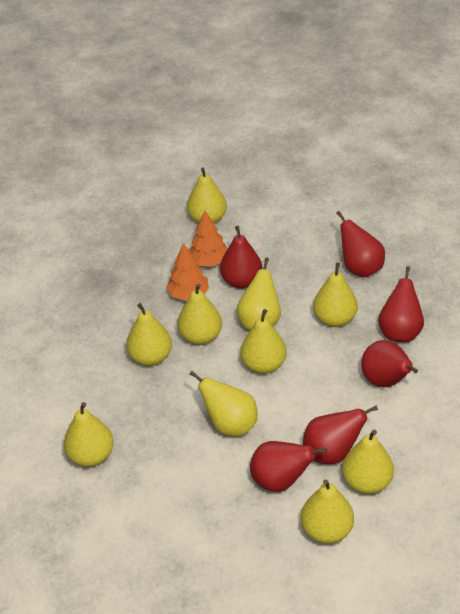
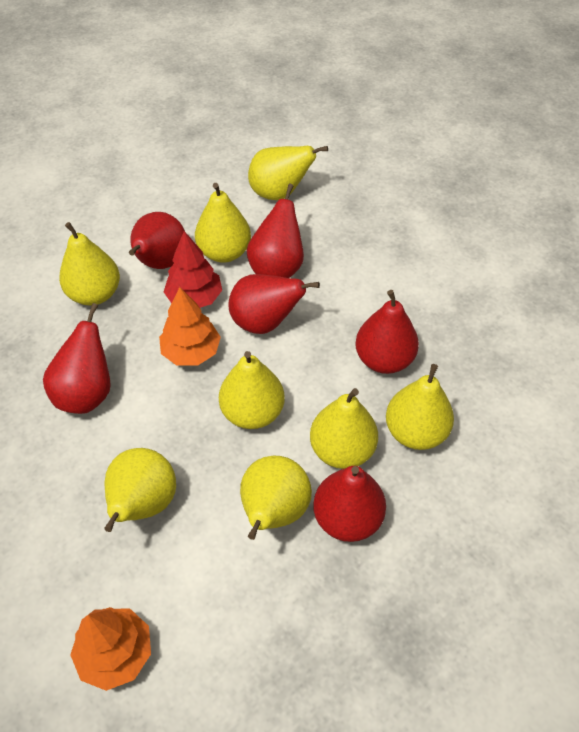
red tree: none = 0 -> [164,231,222,308] = 1
yellow pear: [64,402,114,467] [126,303,172,366] [177,284,222,345] [187,168,227,224] [189,371,258,437] [236,257,281,330] [241,309,286,374] [301,479,354,544] [313,263,358,327] [342,430,394,494] = 10 -> [59,222,120,305] [104,448,176,532] [195,183,251,263] [219,351,285,429] [240,456,312,540] [248,146,328,200] [310,388,378,469] [386,364,454,450] = 8

